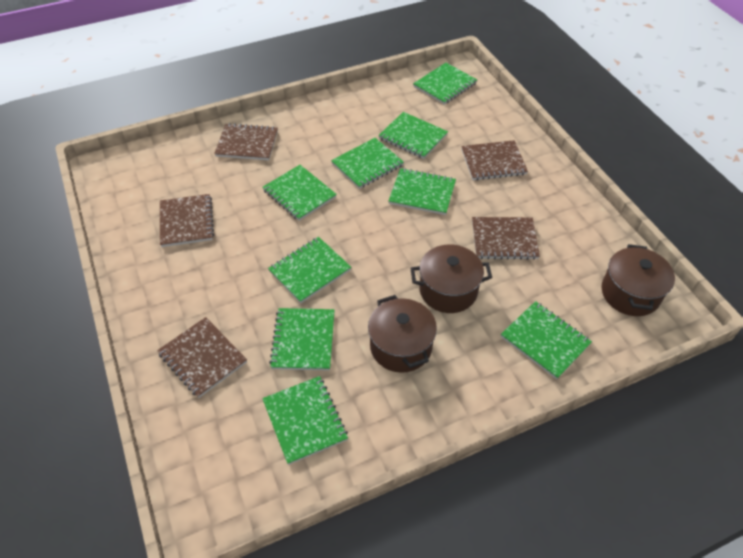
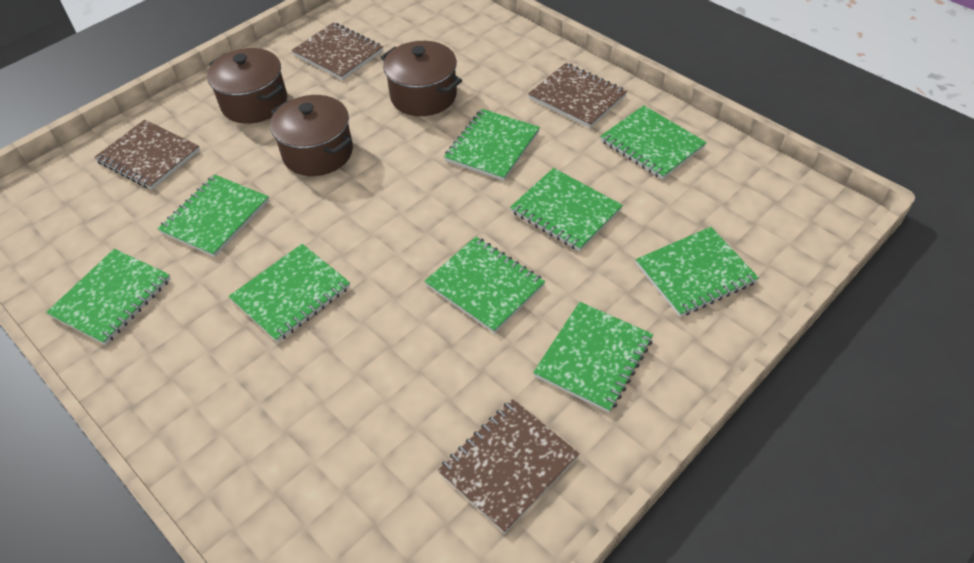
brown notebook: [157,317,247,398] [160,194,214,247] [214,123,278,160] [461,140,528,181] [472,217,540,260] = 5 -> [94,119,200,190] [291,22,383,80] [438,399,580,534] [528,63,627,128] = 4

